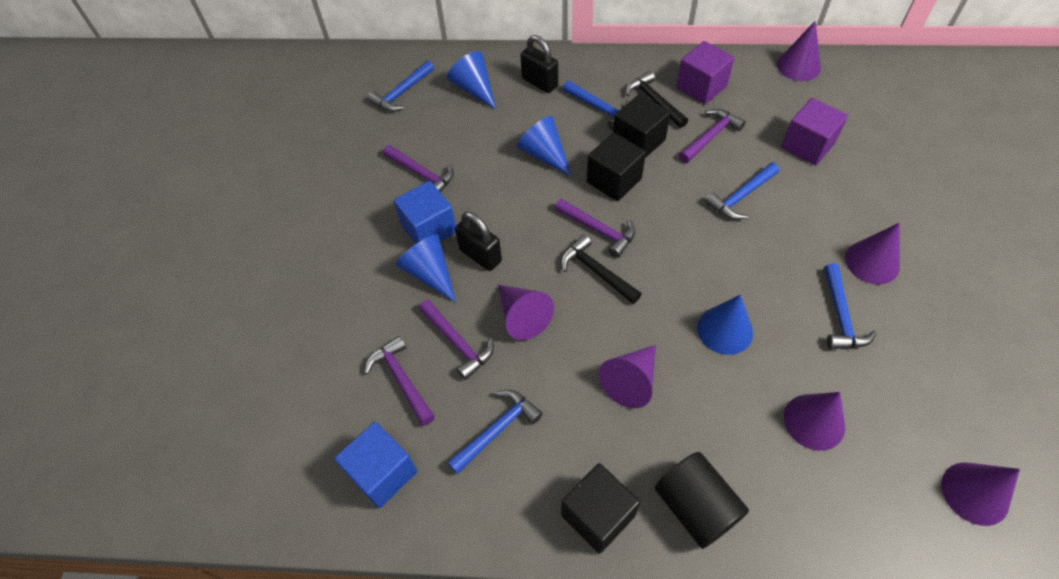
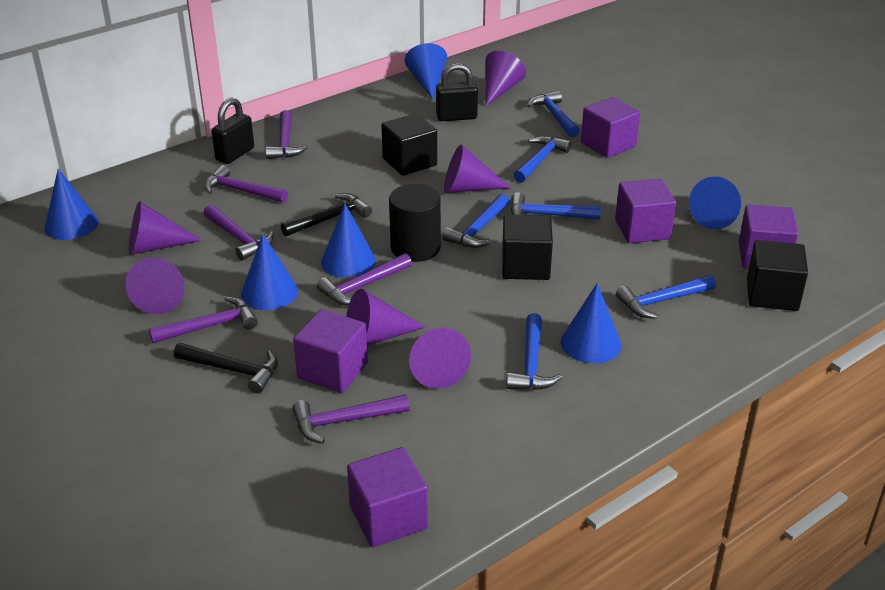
blue cone: [396,234,456,303] [447,51,496,109] [517,116,572,177] [697,295,753,355] = 4 -> [44,169,99,240] [241,234,298,310] [321,204,376,278] [405,43,447,100] [561,283,621,363] [689,177,741,229] = 6
blue cube: [334,422,417,508] [394,181,456,244] = 2 -> none = 0
blue hammer: [368,61,434,112] [447,390,543,474] [563,81,630,130] [705,162,779,220] [824,263,877,349] = 5 -> [443,194,510,248] [506,313,562,390] [511,192,601,220] [513,136,571,183] [527,91,580,137] [616,275,716,319] = 6
purple cube: [676,41,734,104] [781,98,848,165] = 2 -> [293,309,368,393] [347,447,428,547] [581,97,640,158] [615,179,676,243] [739,205,798,268] = 5
purple hammer: [364,336,435,426] [383,145,454,192] [419,300,494,380] [555,198,635,258] [679,109,746,163] = 5 -> [149,296,258,343] [203,205,274,261] [204,165,288,203] [265,110,308,159] [292,394,410,444] [317,253,412,306] = 6

